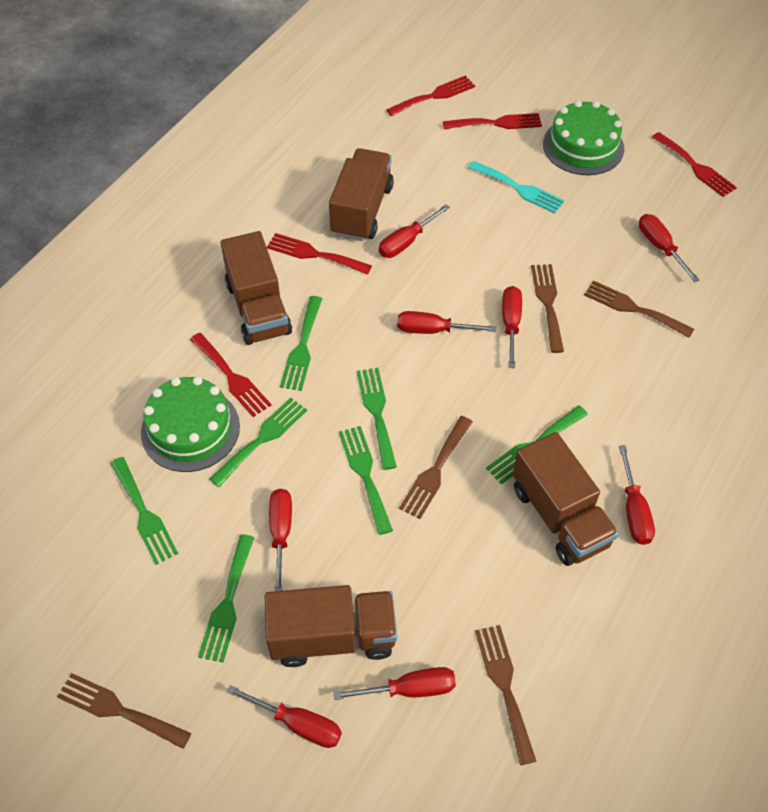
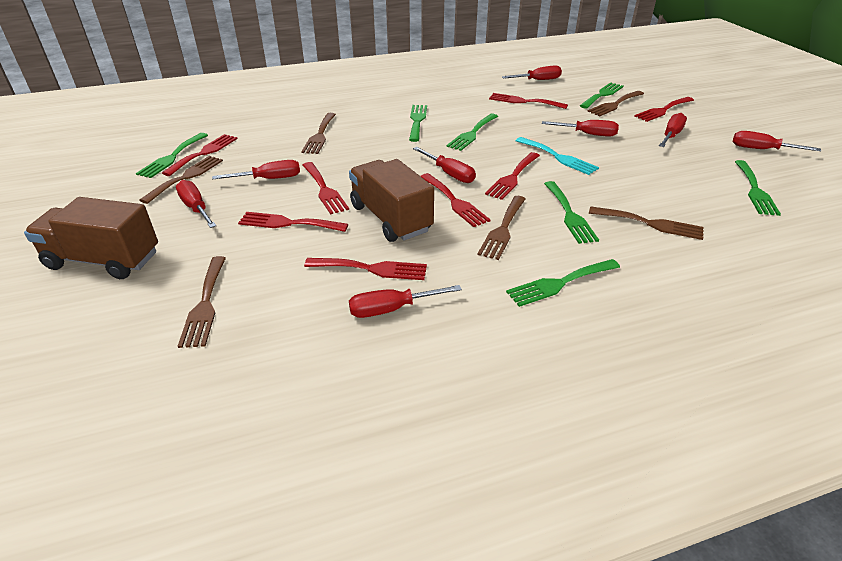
brown fork: [57,673,191,749] [399,416,473,519] [475,625,536,765] [531,264,564,353] [584,280,694,338] = 5 -> [140,156,223,204] [178,256,226,348] [301,113,336,154] [478,196,525,260] [587,91,644,116] [589,206,703,240] = 6
brown truck: [221,231,292,345] [265,585,397,667] [329,148,394,241] [512,432,619,566] = 4 -> [24,197,158,279] [349,159,434,242] = 2
green cake: [141,376,240,472] [543,100,624,175] = 2 -> none = 0
red fork: [190,333,271,417] [267,233,372,275] [386,75,475,116] [443,113,542,129] [652,132,737,197] = 5 -> [162,134,238,176] [238,212,348,232] [302,162,349,215] [304,258,427,280] [421,173,490,227] [485,152,540,200] [489,93,568,109] [634,97,694,122] = 8

